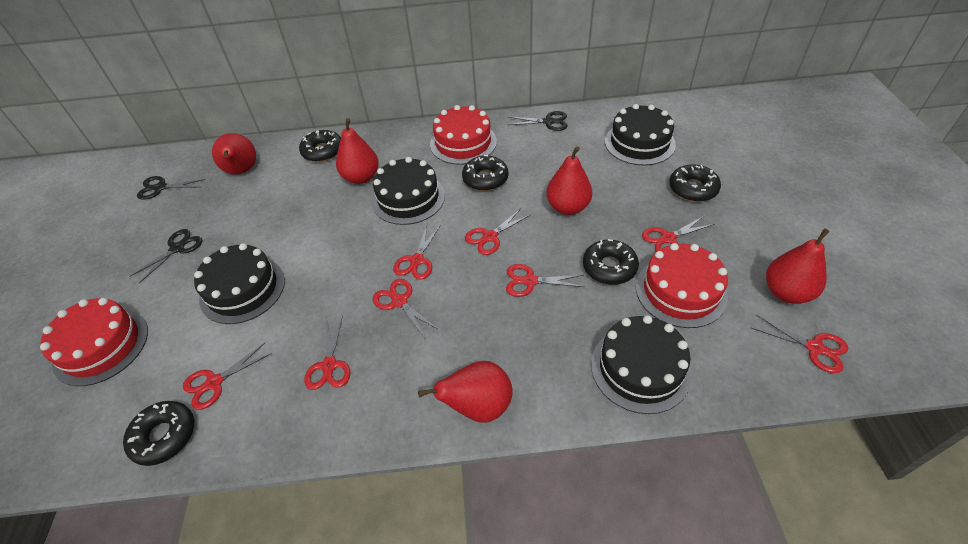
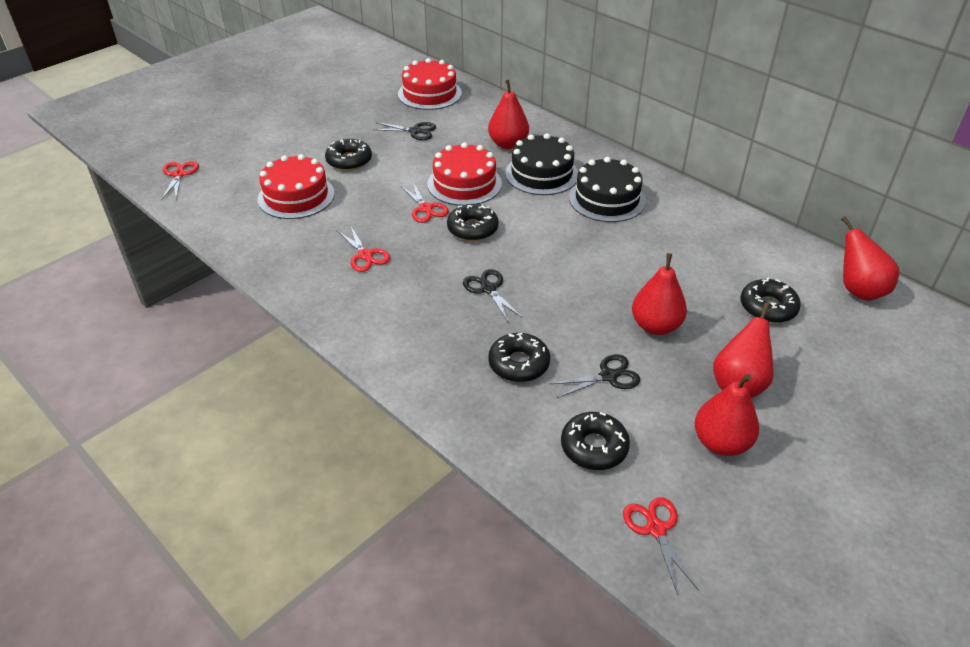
black cake: [194,243,285,324] [372,157,445,225] [591,315,692,414] [605,104,676,165] = 4 -> [505,133,578,195] [569,157,646,222] = 2
red scissors: [183,343,272,410] [304,316,351,390] [373,279,439,338] [393,225,441,280] [465,208,530,255] [506,264,584,297] [642,216,715,252] [752,315,848,373] = 8 -> [161,161,199,200] [338,225,390,272] [400,181,449,223] [623,497,699,595] = 4

